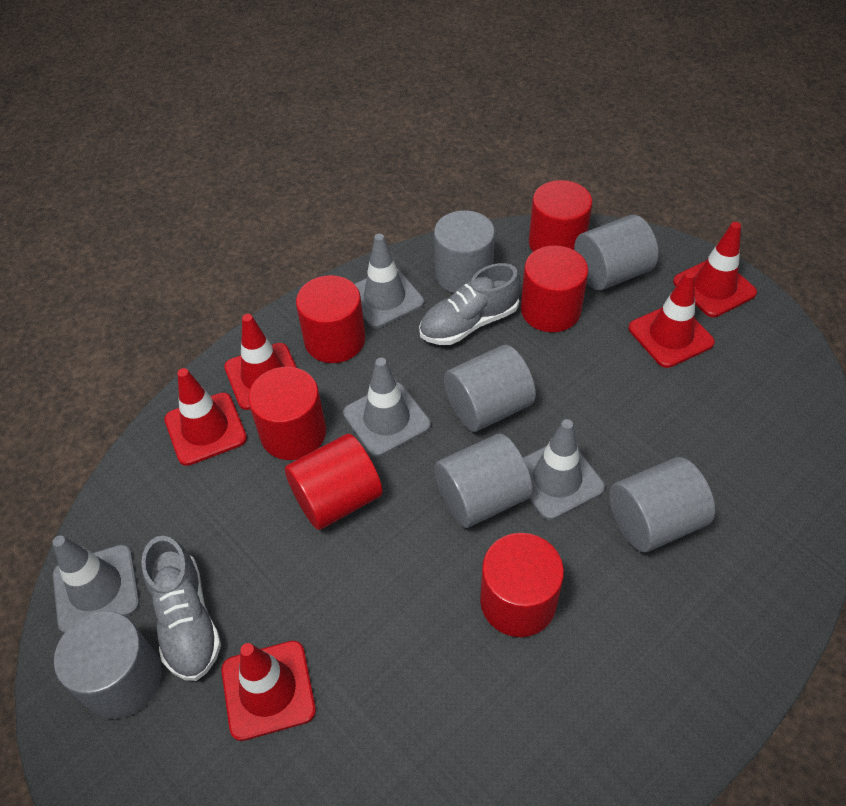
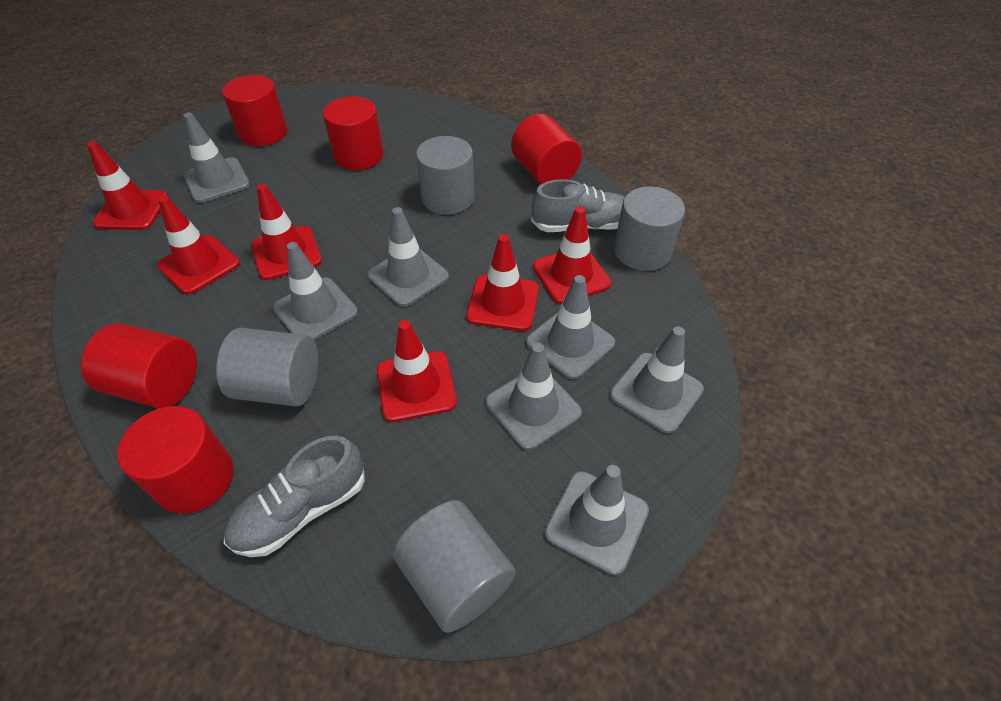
grey cylinder: [54,611,162,719] [434,210,495,293] [434,434,532,528] [444,345,536,432] [574,215,658,291] [609,457,715,552] = 6 -> [216,328,318,407] [393,500,516,633] [416,136,475,215] [614,186,685,271] = 4
grey traffic cone: [52,536,140,633] [343,358,431,457] [355,234,424,328] [523,419,605,520] = 4 -> [183,112,250,203] [273,242,358,340] [367,207,449,307] [486,343,582,450] [526,275,615,379] [545,465,649,575] [610,327,704,434] = 7
red cylinder: [248,367,326,460] [285,434,383,530] [296,275,365,363] [480,533,564,637] [521,246,588,332] [529,180,593,252] = 6 -> [81,323,197,408] [117,406,234,514] [222,75,287,146] [323,96,384,170] [511,114,582,185] = 5
red traffic cone: [164,368,247,466] [222,641,316,741] [224,314,297,410] [629,271,715,368] [673,222,757,317] = 5 -> [87,141,168,230] [157,196,240,295] [251,184,322,280] [377,320,457,422] [466,234,539,331] [533,206,612,304] = 6

